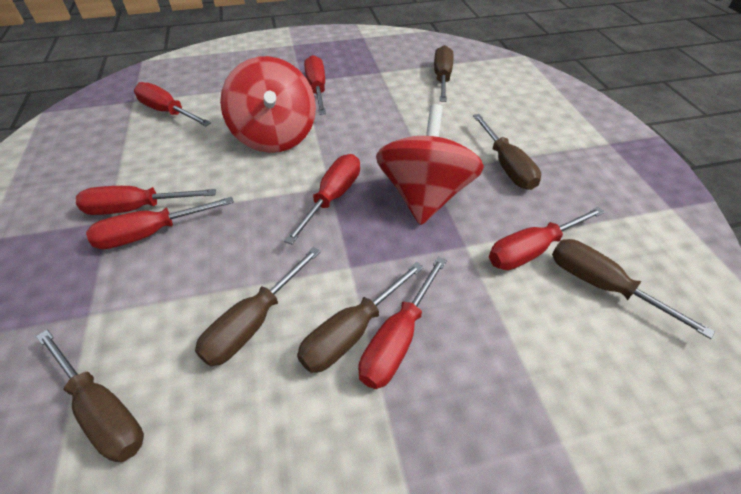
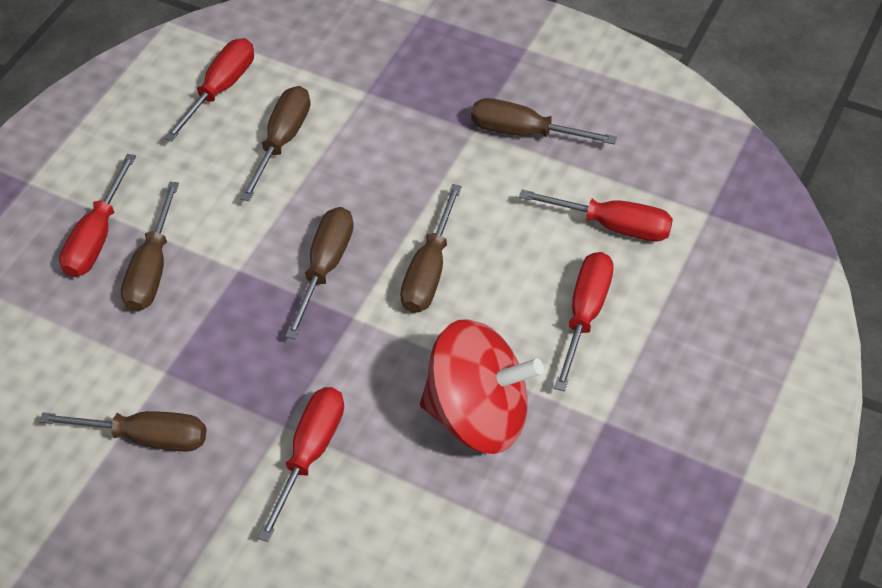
red screwdriver: [76,186,216,215] [86,197,234,249] [134,82,211,126] [284,154,360,245] [304,55,326,115] [358,257,447,389] [489,207,605,270] = 7 -> [59,154,136,277] [164,38,254,142] [258,387,344,542] [519,190,673,242] [554,252,614,391] = 5
red spinning top: [220,56,316,153] [376,104,484,225] = 2 -> [420,319,544,454] = 1

